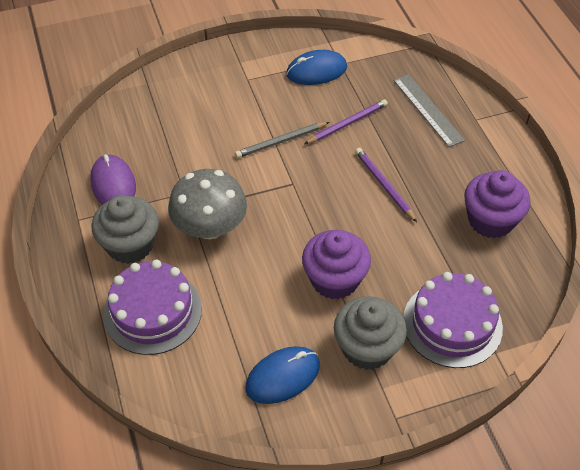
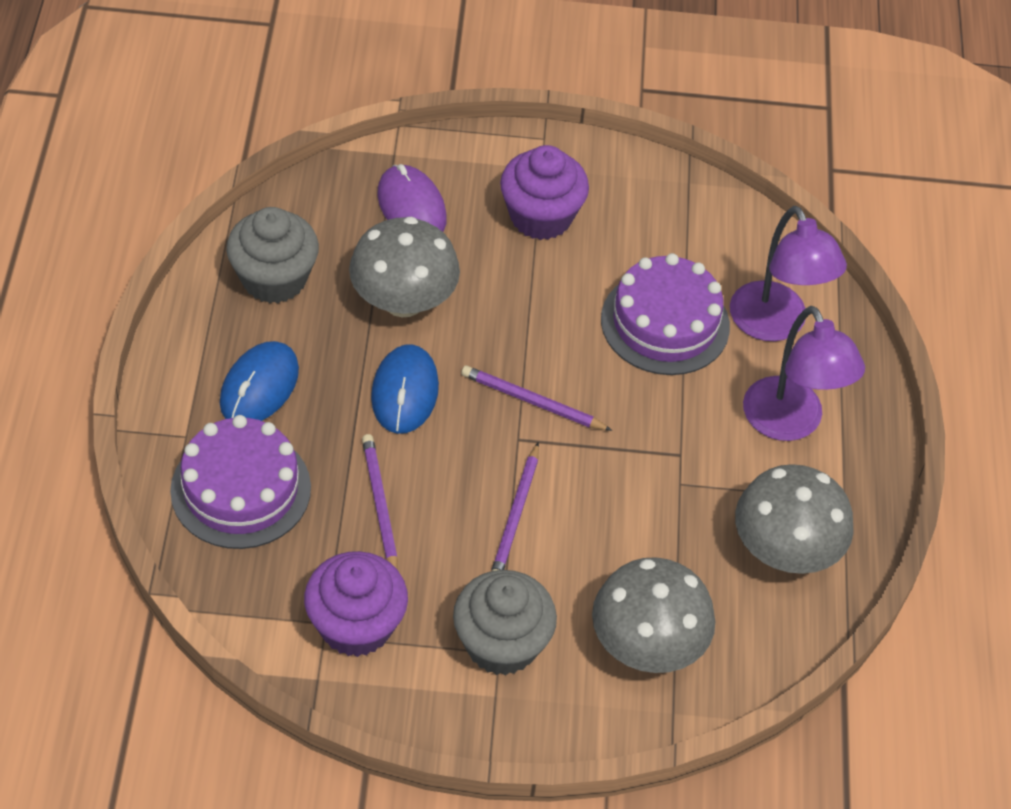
grey mushroom: [168,169,247,239] = 1 -> [349,216,460,317] [592,557,715,673] [735,464,854,574] = 3
grey pencil: [235,122,329,158] = 1 -> none = 0
grey ruler: [393,74,465,147] = 1 -> none = 0
purple lamp: none = 0 -> [730,206,847,341] [743,306,865,441] = 2
purple pencil: [304,99,388,144] [355,148,417,222] = 2 -> [362,434,398,569] [461,365,612,431] [491,442,539,571] = 3

